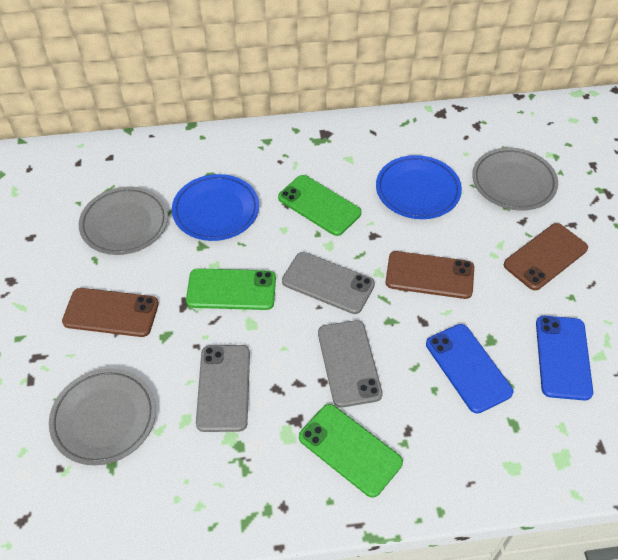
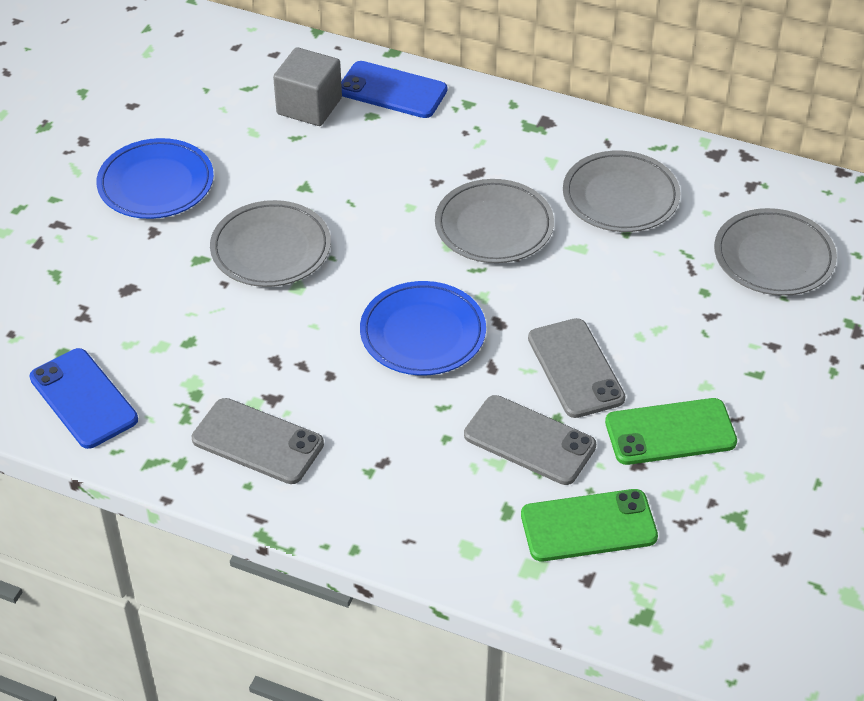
brown phone: [62,288,159,337] [386,251,474,299] [504,223,588,290] = 3 -> none = 0
green phone: [186,268,276,310] [278,175,361,236] [299,404,403,498] = 3 -> [521,489,658,561] [605,398,737,465] = 2
grey cube: none = 0 -> [273,47,342,126] = 1
grey plate: [49,368,156,465] [79,186,168,255] [472,148,558,211] = 3 -> [210,200,331,287] [435,179,554,263] [563,151,681,232] [714,208,837,296] = 4

